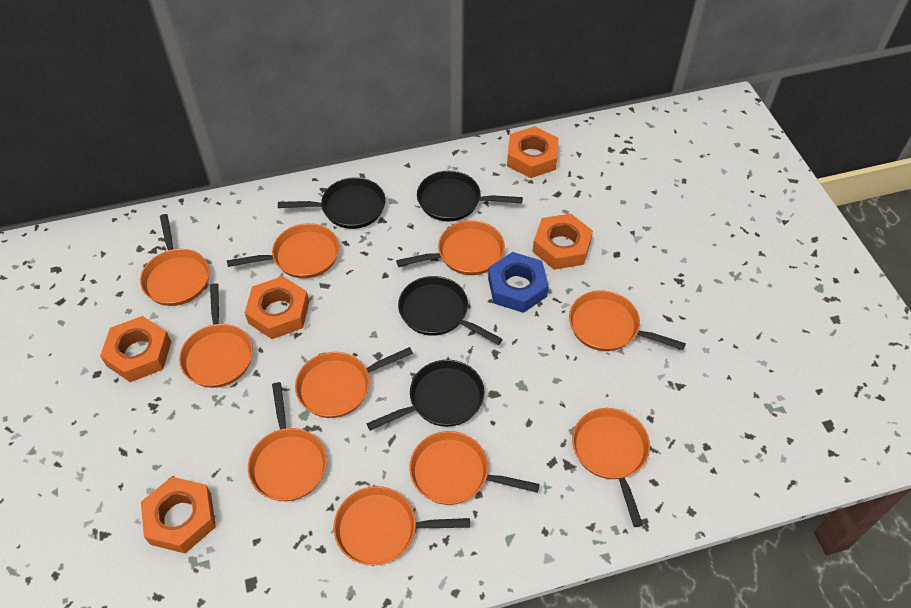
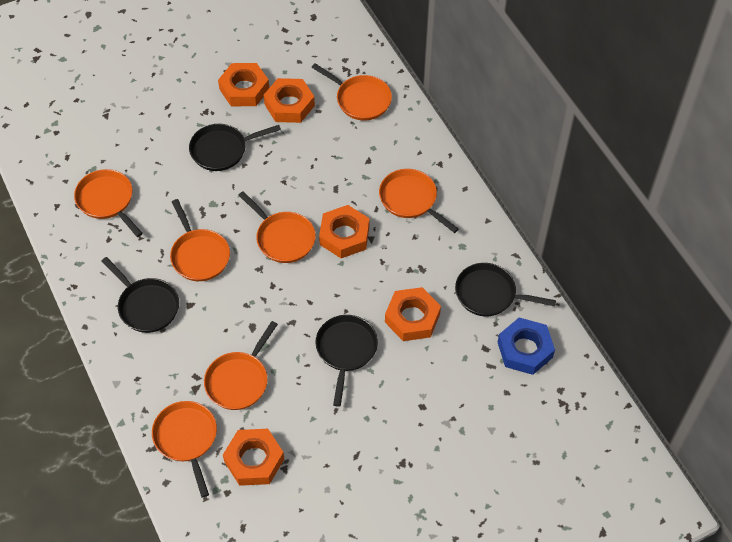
orange pan: [140,214,210,306] [179,283,253,388] [227,223,339,278] [248,382,327,501] [295,347,413,418] [334,486,470,565] [396,220,505,275] [409,431,540,505] [569,290,686,351] [572,408,650,527] = 10 -> [74,169,143,237] [152,401,217,498] [170,199,230,281] [204,321,278,410] [238,191,316,263] [312,63,392,121] [379,169,459,233] = 7

